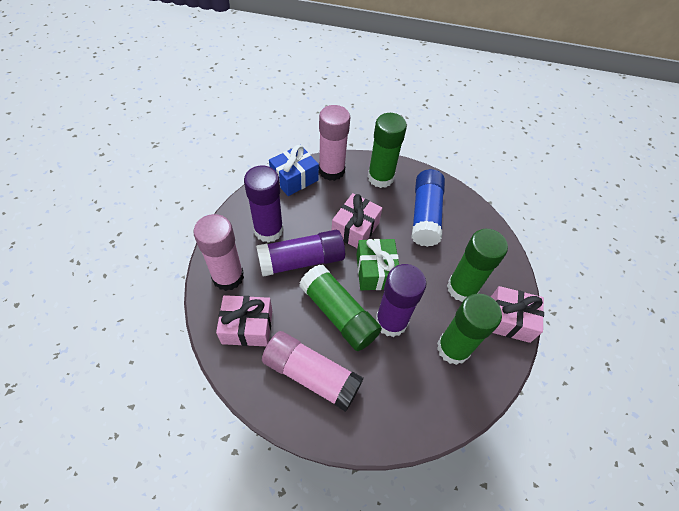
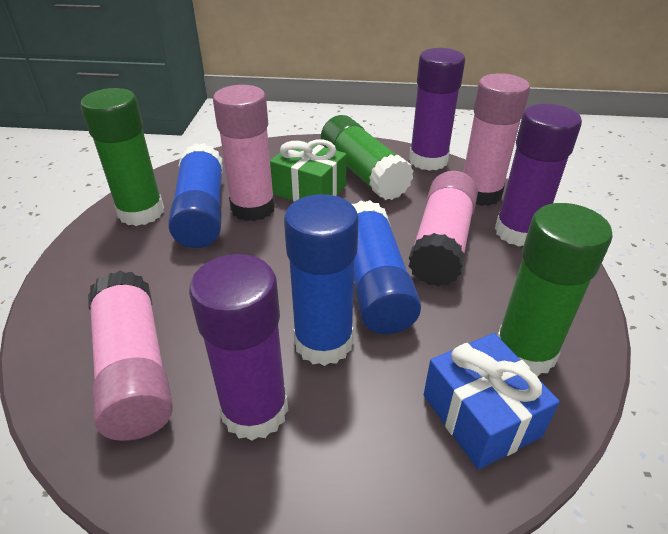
blue glue stick: [411,169,445,247] = 1 -> [168,143,223,248] [284,194,359,366] [352,200,421,334] = 3
green glue stick: [299,264,382,351] [368,113,407,188] [437,294,502,365] [447,229,508,302] = 4 -> [80,88,164,226] [321,115,414,200] [497,203,613,376] = 3
pink gift: [216,295,272,346] [332,193,382,248] [491,286,544,343] = 3 -> none = 0
pink glue stick: [193,214,244,291] [262,331,363,412] [319,105,350,181] = 3 -> [88,271,173,441] [213,85,275,221] [408,171,478,287] [463,73,530,206] = 4

